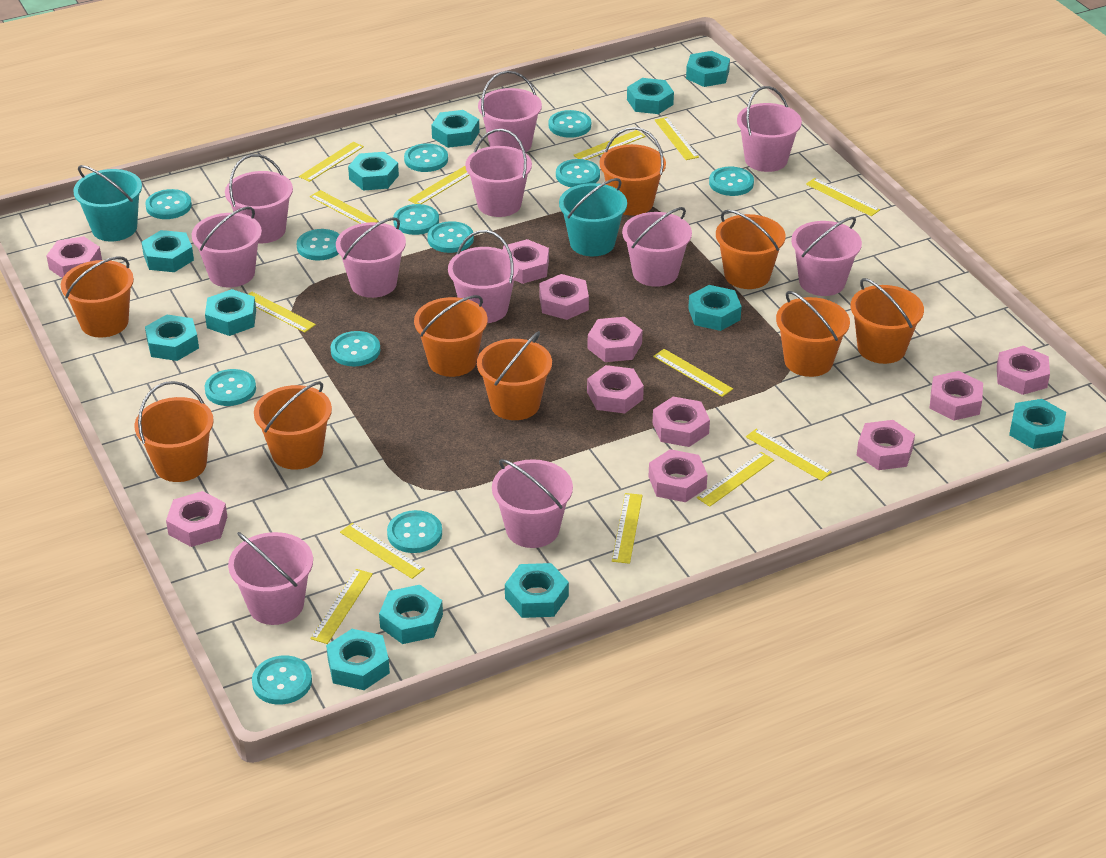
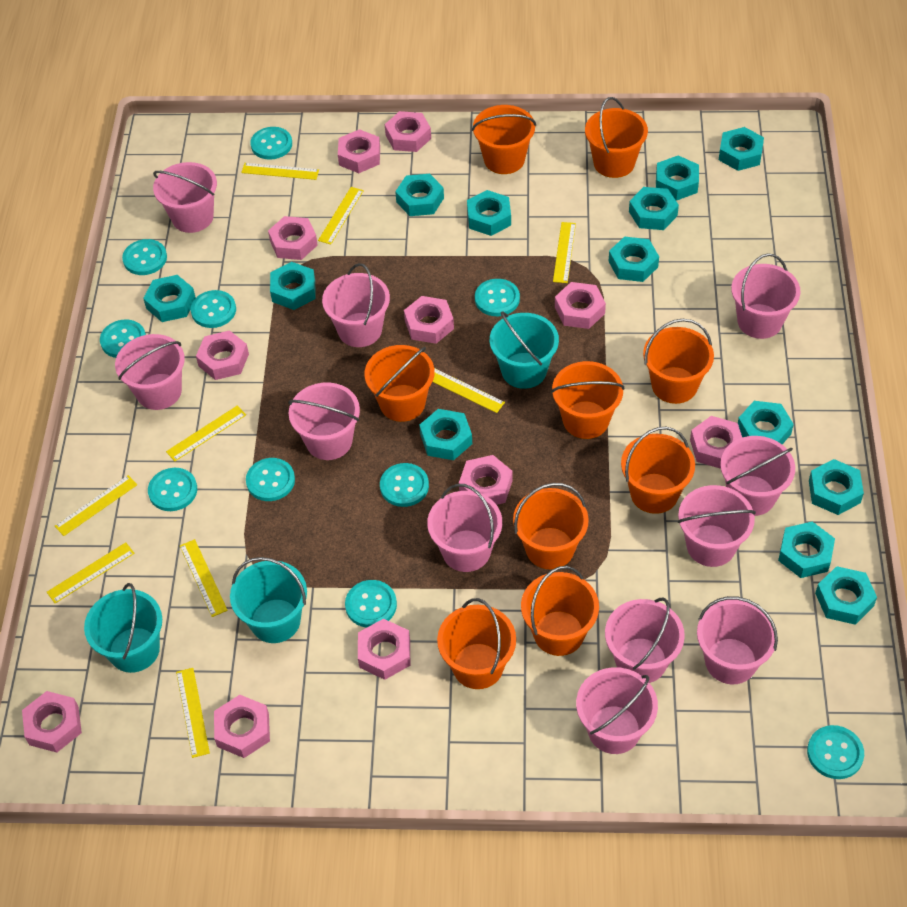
turquoise bucket: [73,165,142,241] [559,178,627,256] = 2 -> [84,583,162,673] [230,557,307,643] [490,311,559,389] = 3
turquoise button: [145,189,192,219] [205,369,256,406] [252,656,312,705] [297,229,340,260] [331,331,380,366] [387,510,442,553] [393,204,439,235] [404,143,448,172] [427,221,474,253] [549,110,591,138] [556,159,600,187] [709,167,754,196] = 12 -> [100,320,146,358] [122,239,167,275] [148,468,197,511] [191,290,236,328] [246,458,295,501] [250,127,292,160] [345,580,397,628] [380,463,429,507] [475,279,520,316] [807,725,864,779] = 10
turquoise nut: [141,230,194,272] [145,315,199,361] [205,289,256,336] [326,629,390,690] [348,152,399,191] [379,585,443,644] [431,110,479,148] [505,563,569,618] [627,78,674,114] [686,51,730,87] [688,285,742,331] [1009,399,1066,449] = 12 -> [143,275,196,322] [270,262,316,310] [395,174,444,216] [419,409,472,460] [467,190,511,236] [609,236,659,282] [629,187,679,230] [656,155,699,201] [719,127,764,171] [738,401,794,444] [778,521,835,578] [809,459,864,515] [815,566,877,625] = 13
yellow ruler: [248,291,316,332] [299,142,364,182] [310,190,378,224] [310,569,373,644] [340,523,425,579] [408,166,469,204] [574,130,645,160] [612,493,643,564] [653,349,733,397] [654,117,699,160] [697,452,774,507] [746,428,832,481] [806,178,880,216] = 13 -> [47,542,134,603] [55,475,137,536] [166,406,246,461] [176,668,210,758] [180,539,228,617] [241,163,319,180] [318,187,364,245] [433,368,505,413] [553,222,576,283] = 9

